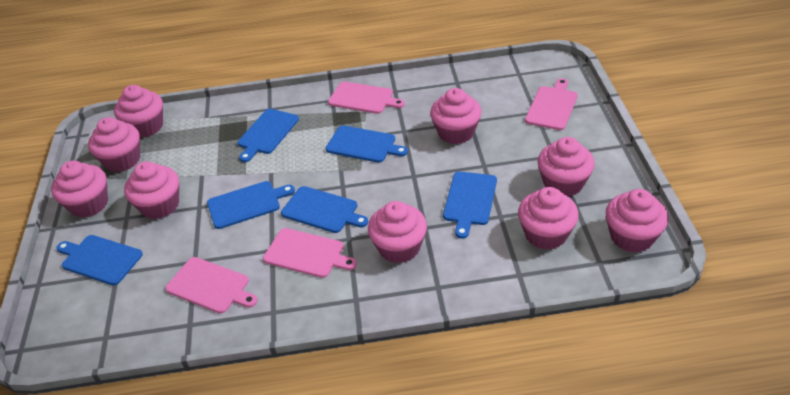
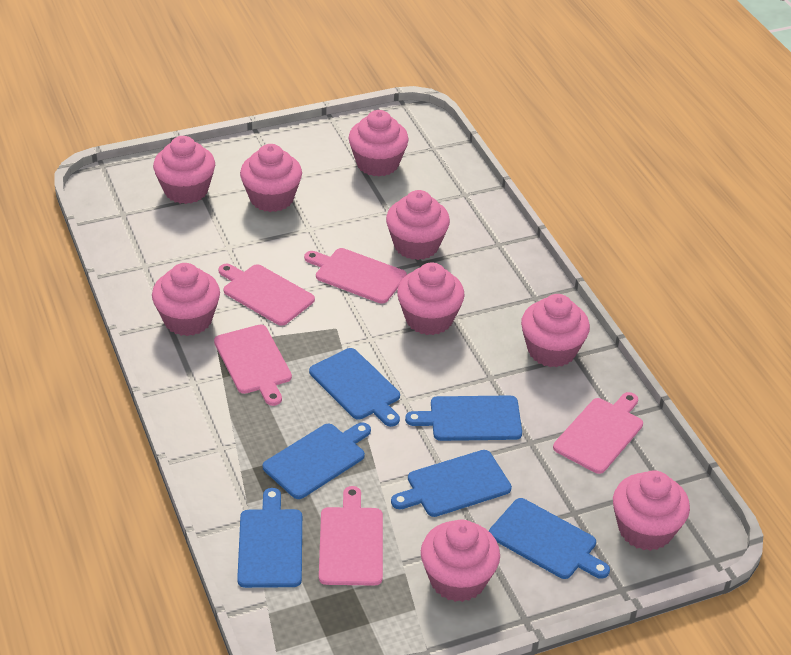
pink cutting board: [165,257,258,314] [263,228,357,278] [328,82,405,114] [525,78,578,130] = 4 -> [214,324,292,406] [219,264,315,326] [304,248,407,304] [319,486,383,586] [553,392,643,474] = 5

